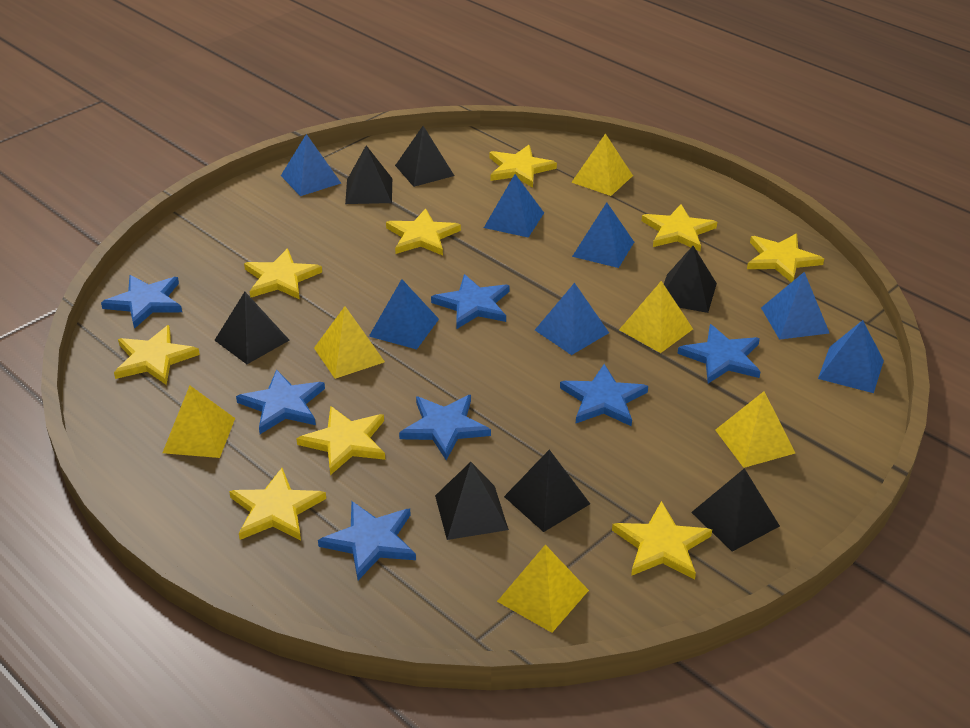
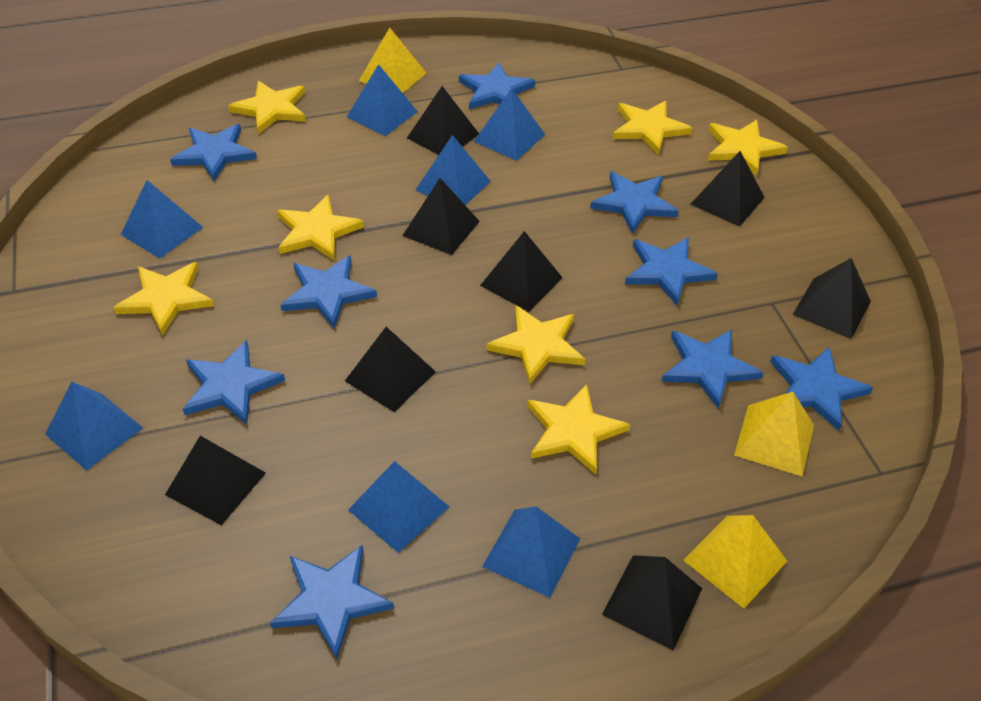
black pyramid: [214,292,289,364] [345,146,392,204] [395,126,454,187] [435,462,509,540] [504,449,590,532] [664,246,717,313] [691,468,780,552] = 7 -> [165,436,266,525] [345,327,436,412] [402,178,480,255] [407,86,479,155] [480,231,563,312] [602,555,702,651] [691,151,765,227] [793,258,871,339] = 8
blue star: [101,275,182,329] [236,369,325,434] [318,501,416,580] [399,395,491,460] [431,274,510,329] [560,364,648,426] [677,324,761,384] = 7 -> [170,124,257,181] [183,340,285,425] [270,545,394,659] [281,255,377,328] [459,63,535,109] [590,171,679,234] [625,237,718,306] [661,329,763,409] [770,346,873,431] = 9
yellow pyramid: [162,385,235,458] [314,306,385,379] [497,545,589,633] [571,133,633,196] [619,281,693,353] [715,391,795,468] = 6 -> [359,28,426,93] [683,515,787,609] [734,392,814,477] = 3
yellow star: [114,325,200,385] [229,468,326,540] [244,248,322,300] [296,406,385,475] [386,208,461,255] [489,145,557,188] [612,501,712,580] [642,204,717,251] [747,234,824,282] = 9 -> [113,262,214,336] [228,81,306,134] [277,195,364,260] [486,305,585,385] [527,384,630,475] [612,101,692,155] [708,120,788,176] = 7

